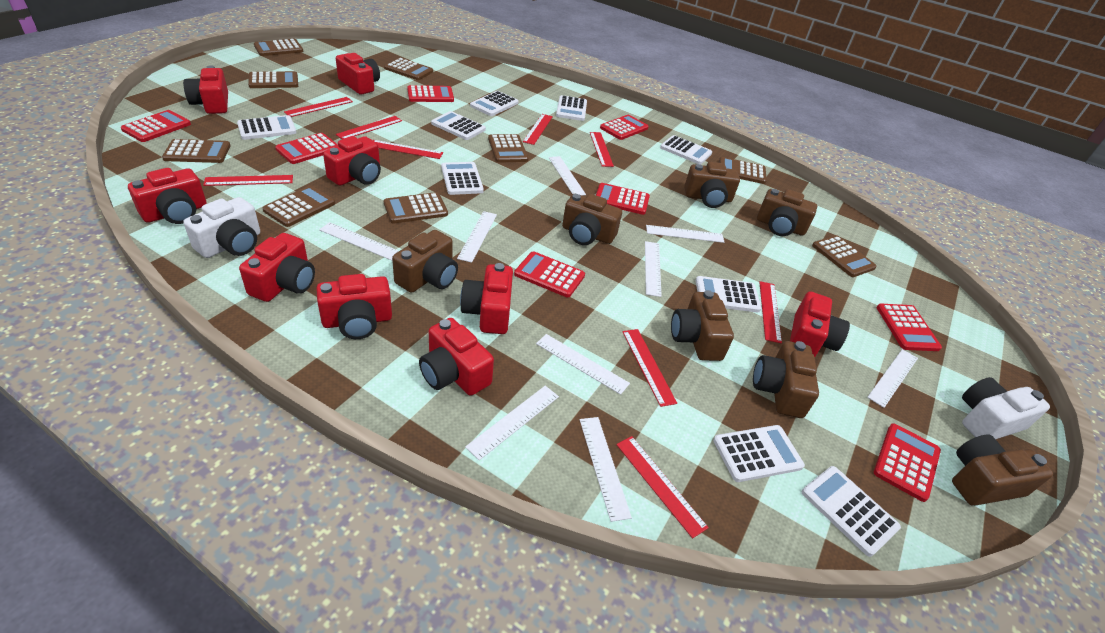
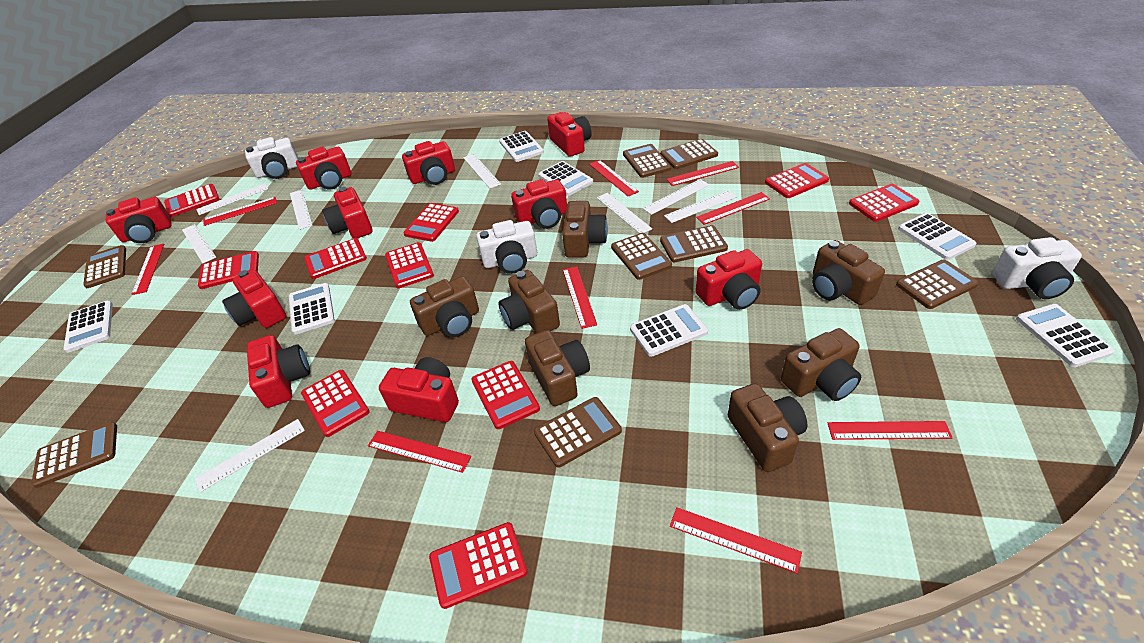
brown calculator: [162,139,231,163] [248,71,298,88] [254,39,303,56] [263,185,335,227] [384,58,433,80] [384,192,448,224] [488,134,528,163] [719,157,767,184] [812,235,877,277] = 9 -> [31,422,117,488] [83,245,126,288] [534,397,622,468] [611,233,672,280] [623,144,671,178] [660,139,718,169] [660,225,728,262] [896,260,979,309] = 8
red calculator: [121,110,191,142] [275,133,338,164] [407,85,454,102] [514,251,585,297] [596,183,650,215] [600,115,649,140] [874,423,941,502] [876,304,942,351] = 8 -> [164,184,219,217] [198,251,259,289] [301,370,370,437] [304,238,367,279] [385,242,434,288] [403,203,459,242] [429,522,528,609] [472,361,540,429] [765,163,829,198] [849,184,919,222] = 10
red camera: [128,168,207,224] [183,65,228,114] [239,233,315,302] [316,274,392,339] [323,136,381,186] [336,53,380,95] [419,318,494,396] [460,263,513,334] [790,292,850,357] = 9 -> [106,197,172,243] [222,269,286,328] [247,335,310,408] [296,147,351,190] [322,187,373,239] [379,357,459,422] [402,141,455,185] [511,179,567,229] [547,112,592,157] [696,249,762,310] = 10
white calculator: [237,115,297,140] [431,111,486,140] [441,162,484,195] [470,91,518,116] [556,95,587,121] [660,135,712,164] [696,276,761,313] [713,425,805,482] [802,466,901,557] = 9 -> [63,301,113,353] [289,283,335,335] [499,131,544,162] [539,161,593,196] [630,304,708,357] [898,213,976,260] [1016,304,1115,367] = 7
white camera: [183,197,260,258] [962,377,1050,439] = 2 -> [245,137,298,179] [476,220,537,274] [992,237,1082,299] = 3
white ruler: [319,222,399,261] [457,211,497,263] [465,386,559,460] [536,334,630,395] [549,156,586,196] [580,417,632,522] [645,241,662,297] [646,225,724,243] [867,349,918,408] = 9 -> [182,224,216,263] [195,419,305,492] [196,183,269,215] [290,190,313,230] [463,154,501,188] [597,193,652,233] [643,179,709,215] [664,190,737,223] = 8

